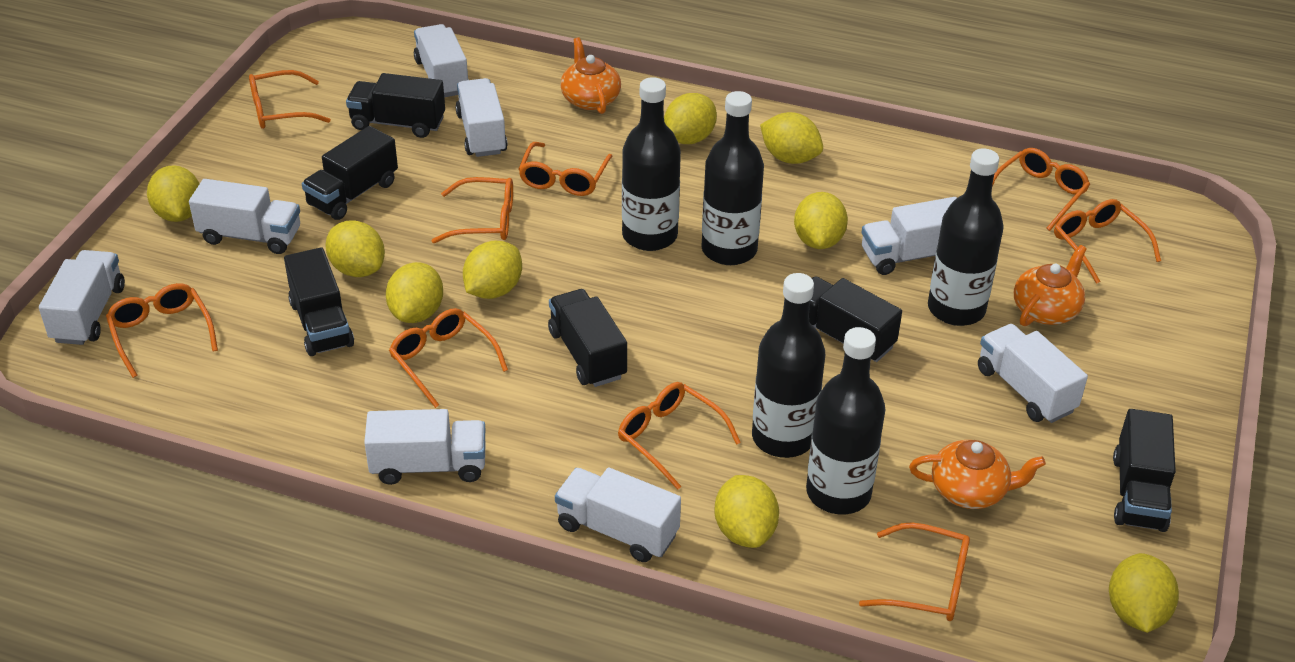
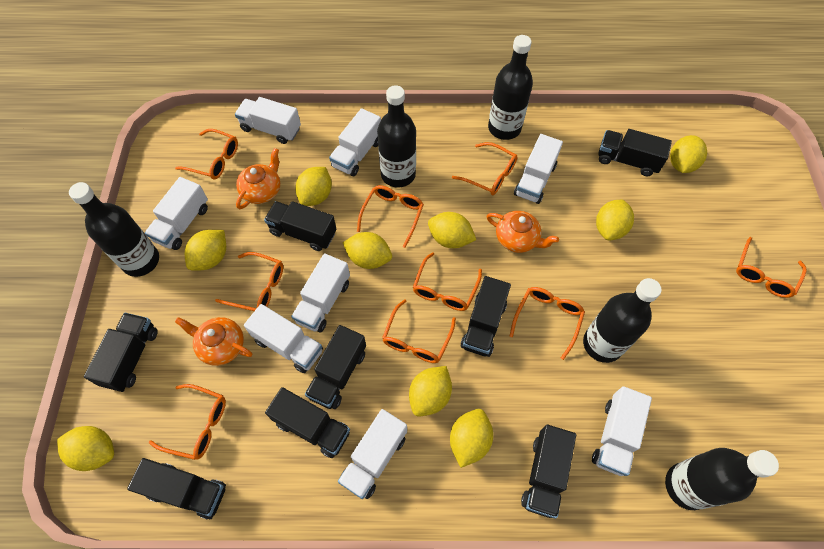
black truck: [284,247,354,356] [302,126,398,220] [346,73,445,138] [548,289,627,387] [809,276,902,362] [1113,409,1176,532] = 6 -> [84,313,158,392] [127,458,226,519] [264,201,336,251] [265,387,350,458] [305,325,366,409] [460,276,511,357] [521,425,576,519] [598,129,672,176] = 8

